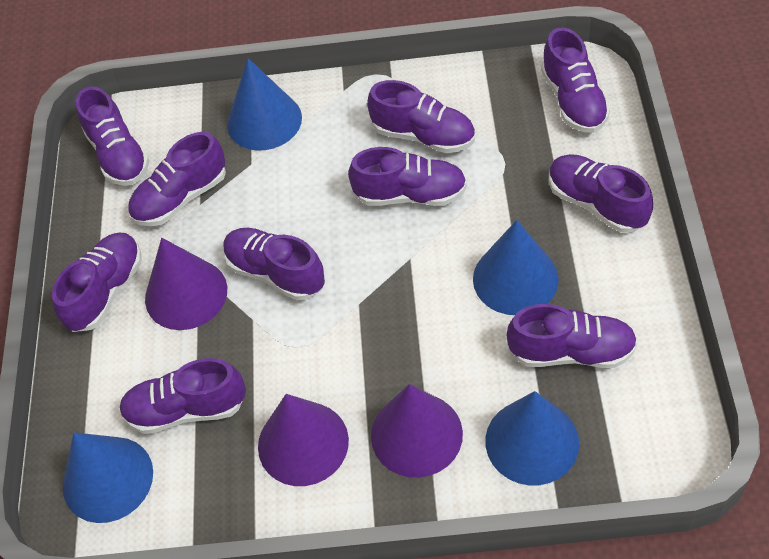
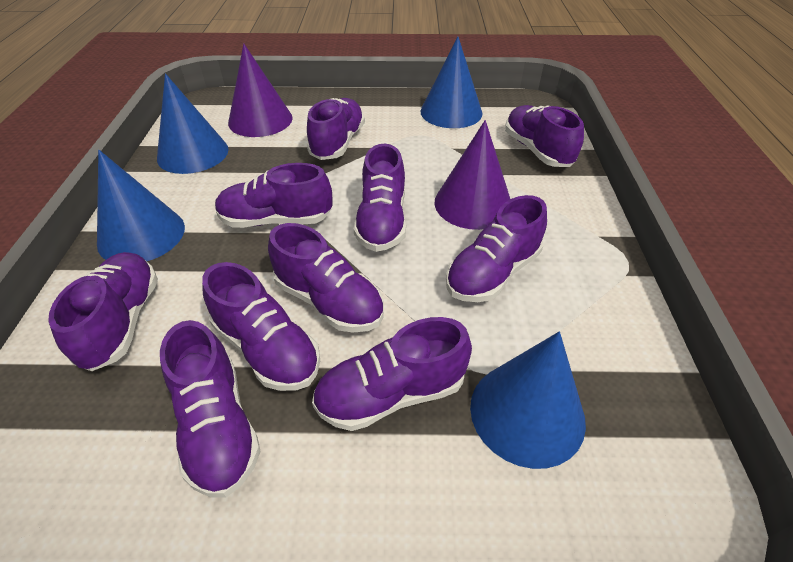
purple cone: [145,238,227,330] [258,394,349,486] [371,384,463,478] = 3 -> [228,43,293,137] [435,120,510,230] = 2

